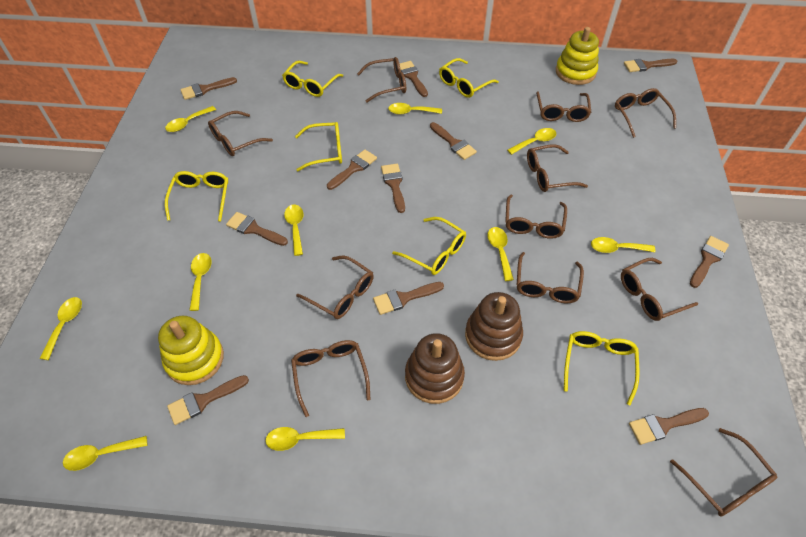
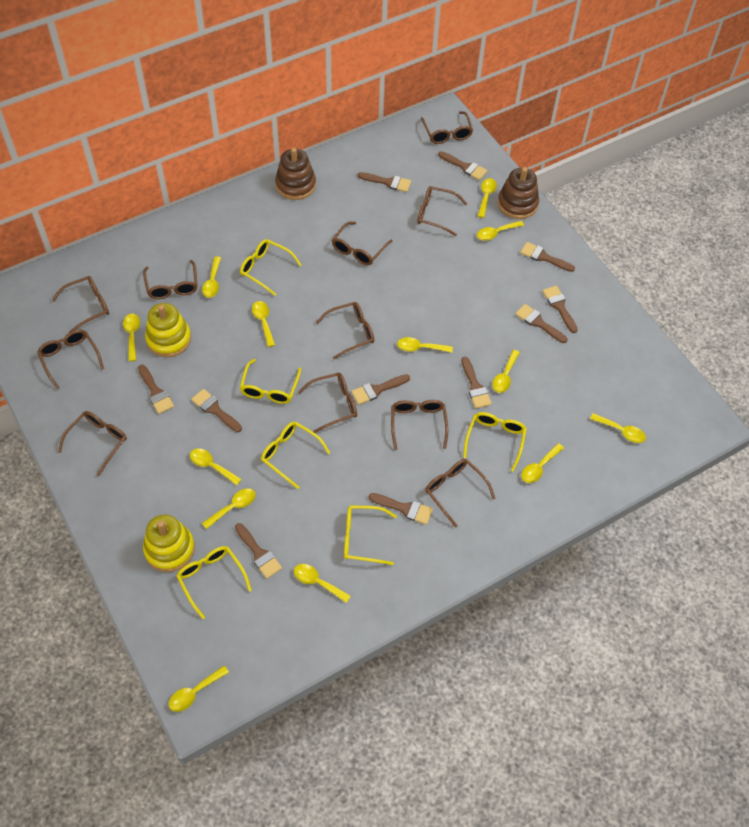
yellow spoon: [40,297,82,360] [63,436,147,471] [165,106,216,132] [189,253,212,311] [265,427,345,451] [284,205,303,256] [388,103,442,115] [487,227,514,281] [507,128,556,155] [591,237,655,253] = 10 -> [123,314,140,361] [169,666,229,712] [190,449,242,485] [202,256,221,298] [202,488,256,529] [252,301,275,347] [294,564,351,603] [397,337,453,353] [477,221,524,241] [478,178,497,218] [492,350,520,393] [521,443,564,483] [590,413,646,443] = 13

